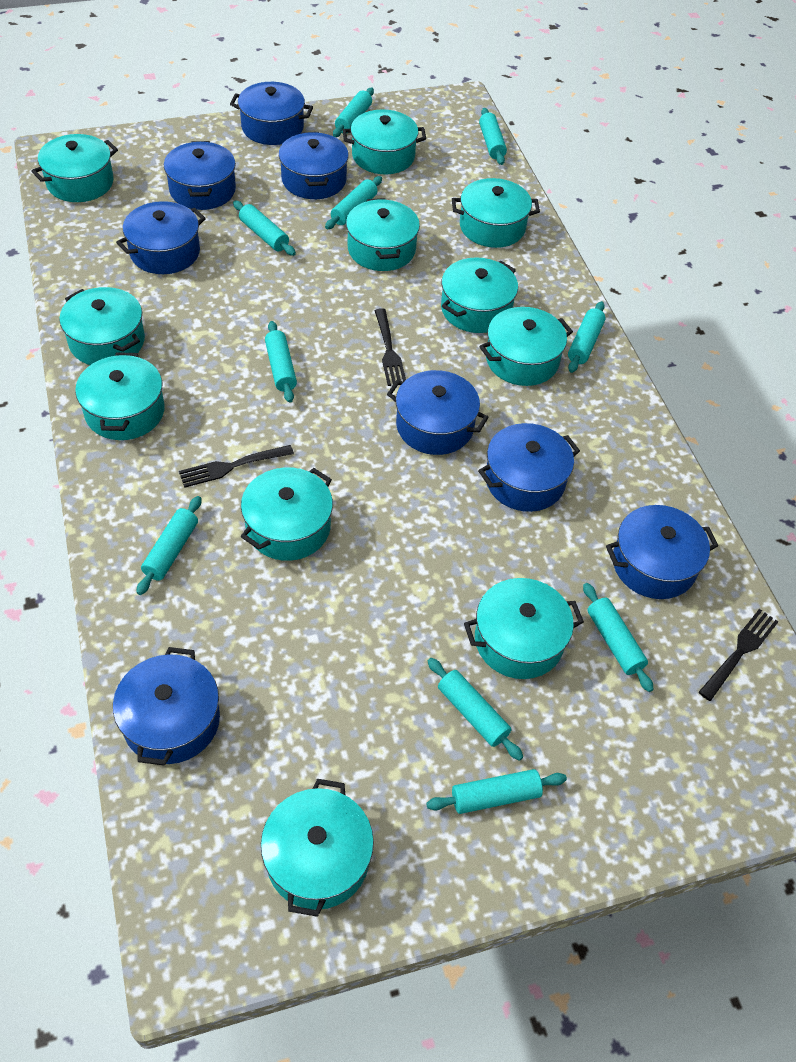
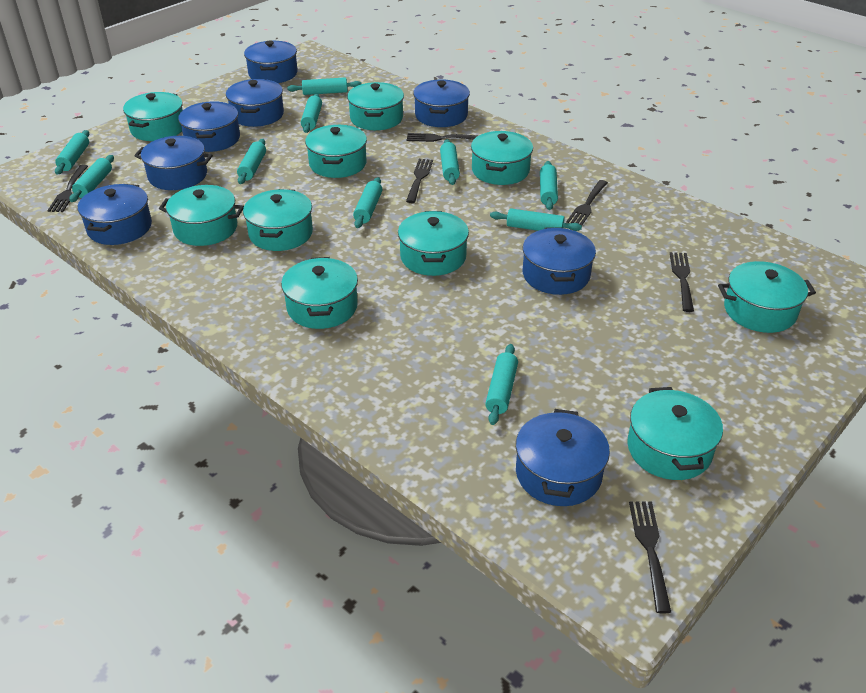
black fork: [179,445,294,488] [374,308,406,386] [699,609,778,701] = 3 -> [47,165,88,212] [406,159,433,203] [407,133,477,142] [566,180,608,226] [629,501,671,613] [670,252,694,312] = 6
turquoise pot: [32,134,118,202] [59,287,145,365] [75,352,165,440] [241,467,333,561] [261,779,374,917] [343,109,426,174] [346,198,420,271] [441,257,518,333] [452,178,540,248] [464,578,584,679] [479,307,573,386] = 11 -> [123,92,183,141] [159,185,244,246] [243,189,313,251] [281,257,358,329] [305,125,367,178] [347,82,404,130] [398,211,469,276] [471,131,533,185] [627,387,723,480] [718,261,816,333] = 10

